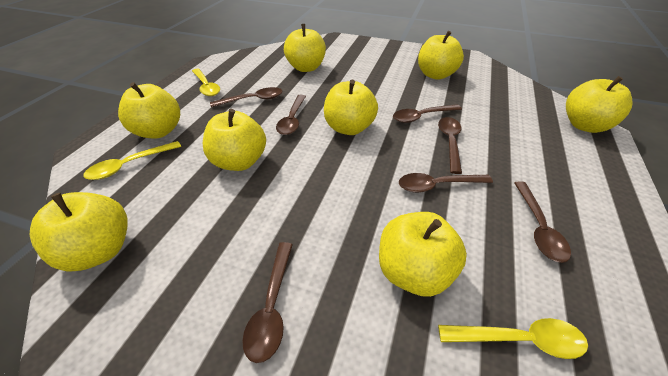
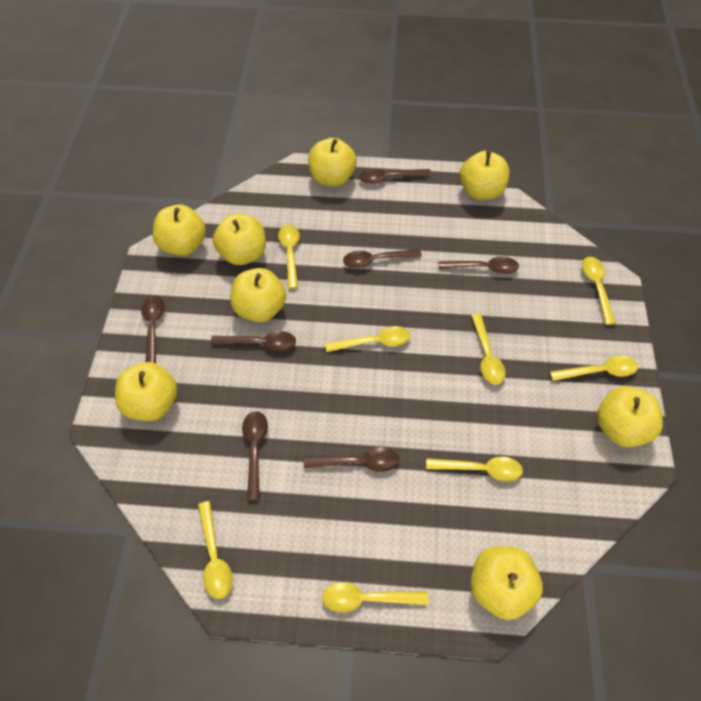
yellow spoon: [83,141,181,180] [192,69,220,96] [438,318,588,359] = 3 -> [198,501,233,599] [278,225,300,289] [322,582,428,613] [325,326,410,352] [426,457,523,482] [471,314,506,385] [550,356,638,381] [582,257,616,325] = 8

